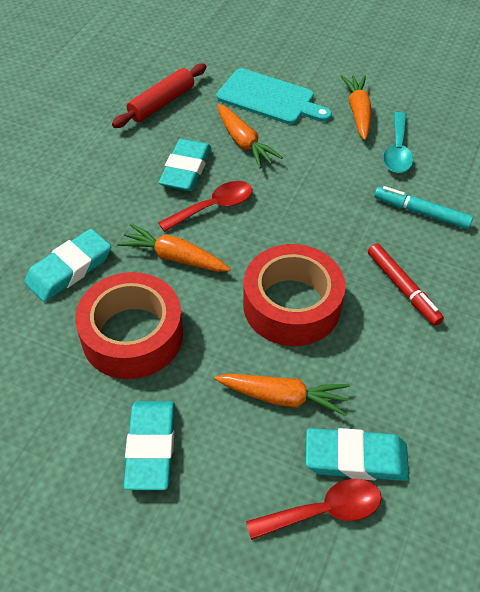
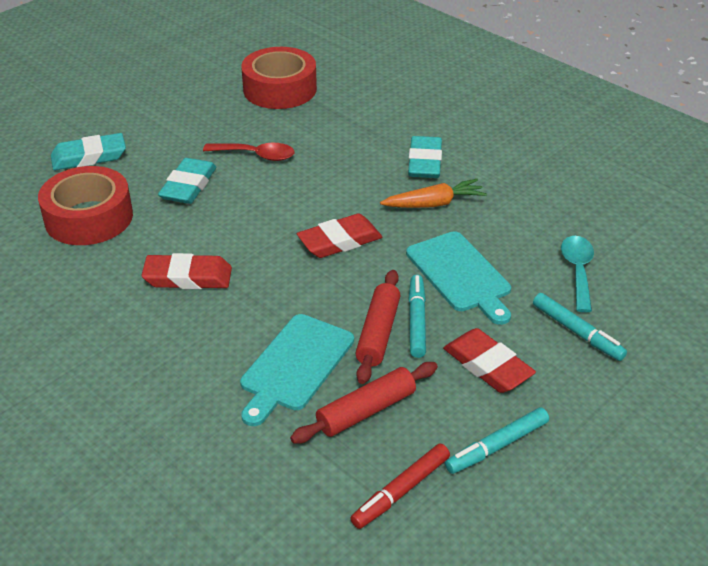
orange carrot: [117,224,231,272] [215,373,350,416] [217,104,283,168] [341,75,372,140] = 4 -> [380,179,487,208] = 1
red eraser: none = 0 -> [142,253,232,289] [297,213,382,258] [443,328,536,393] = 3
red rolling pin: [112,63,207,128] = 1 -> [290,362,438,444] [355,270,400,384] = 2
red spoon: [158,181,252,232] [246,479,382,540] = 2 -> [203,143,295,161] = 1
turquoise cutting board: [216,68,332,124] = 1 -> [240,314,354,426] [406,231,511,325] = 2
turquoise eraser: [24,229,111,302] [124,401,175,490] [159,139,211,191] [306,428,409,481] = 4 -> [51,133,126,170] [158,158,216,204] [408,136,442,178] = 3
turquoise marker: [374,186,473,229] = 1 -> [408,275,426,358] [445,407,549,474] [533,293,627,361] = 3

